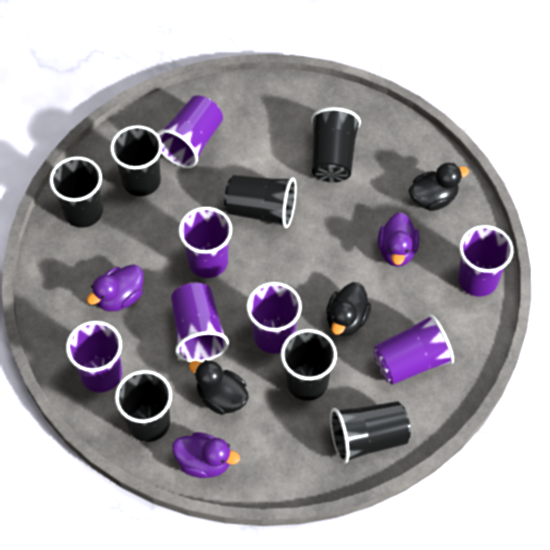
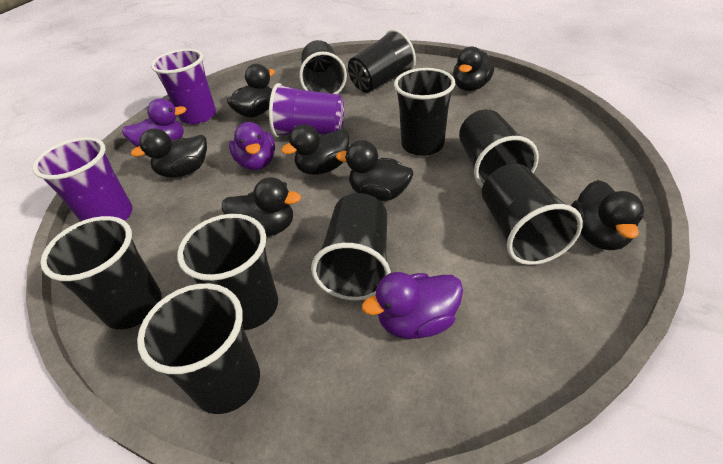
black cup: [49,156,103,228] [110,125,162,196] [115,370,172,442] [224,175,297,228] [281,329,337,401] [311,107,361,182] [330,401,411,463] = 7 -> [40,216,162,330] [137,283,260,414] [177,214,278,330] [299,40,347,94] [311,193,391,300] [348,29,416,93] [394,68,455,156] [459,109,539,188] [482,164,583,265] = 9
black duck: [189,360,249,415] [326,282,371,336] [409,163,469,211] = 3 -> [131,129,207,177] [222,177,301,237] [227,64,275,118] [281,124,350,175] [336,140,413,201] [453,46,494,91] [571,180,644,250] = 7
purple cup: [66,321,122,393] [157,95,223,168] [171,282,229,362] [179,207,232,278] [246,282,302,354] [373,314,454,385] [458,225,513,297] = 7 -> [33,137,133,222] [151,49,216,124] [269,83,344,137] = 3

